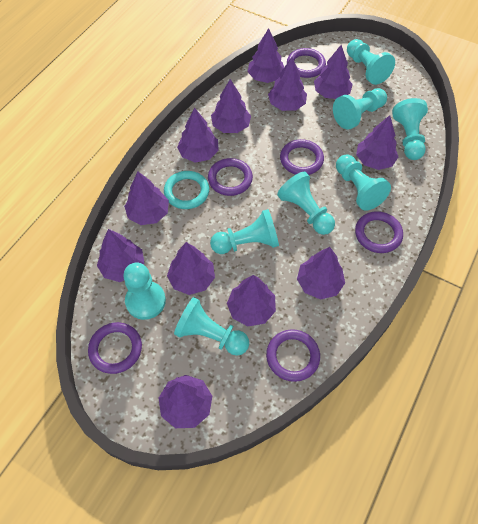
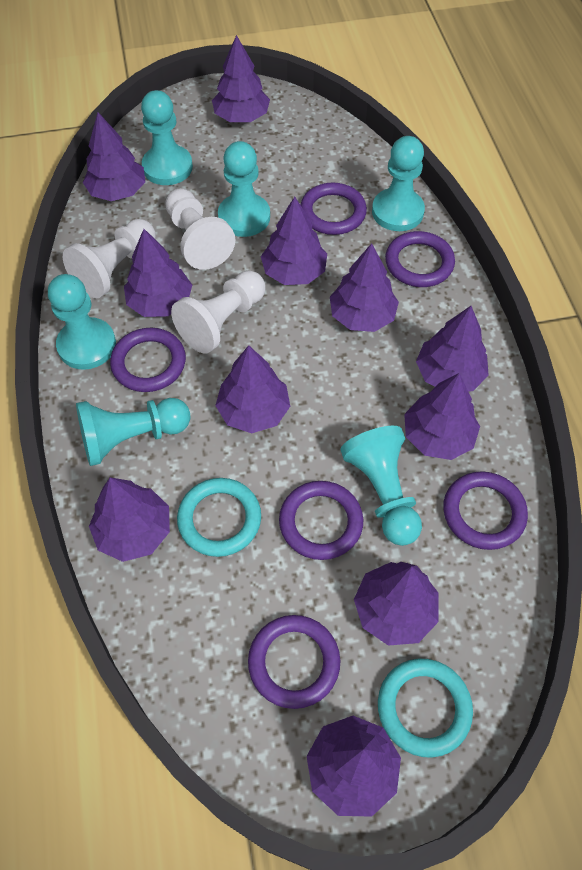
purple tree: [97,229,144,282] [124,172,169,225] [159,375,212,428] [167,242,215,295] [177,108,219,163] [211,79,251,133] [227,275,276,326] [248,28,284,83] [268,57,307,111] [297,247,345,300] [314,45,353,99] [356,115,398,170] = 12 -> [83,112,145,201] [89,477,170,562] [124,229,192,317] [212,35,270,122] [215,345,290,433] [261,197,327,285] [307,716,401,817] [330,243,399,332] [354,562,439,646] [404,373,480,460] [416,306,489,392] = 11
turquoise pawn: [123,263,166,320] [174,297,249,356] [210,209,279,254] [277,172,335,235] [333,88,387,129] [336,155,391,211] [347,39,395,85] [392,98,428,160] = 8 -> [48,274,116,370] [76,398,191,466] [141,90,193,185] [218,141,270,237] [340,426,422,546] [372,136,425,231] = 6
turquoise ring: [164,171,209,209] = 1 -> [177,478,261,557] [378,659,473,758] = 2
white pawn: none = 0 -> [63,219,156,298] [165,188,235,270] [171,271,266,353] = 3

